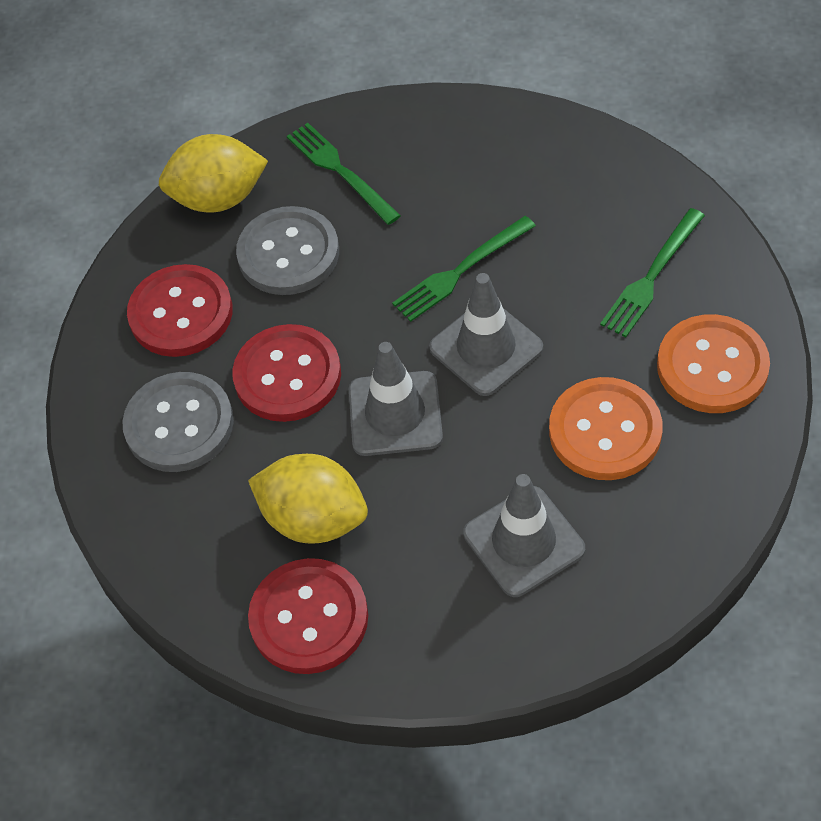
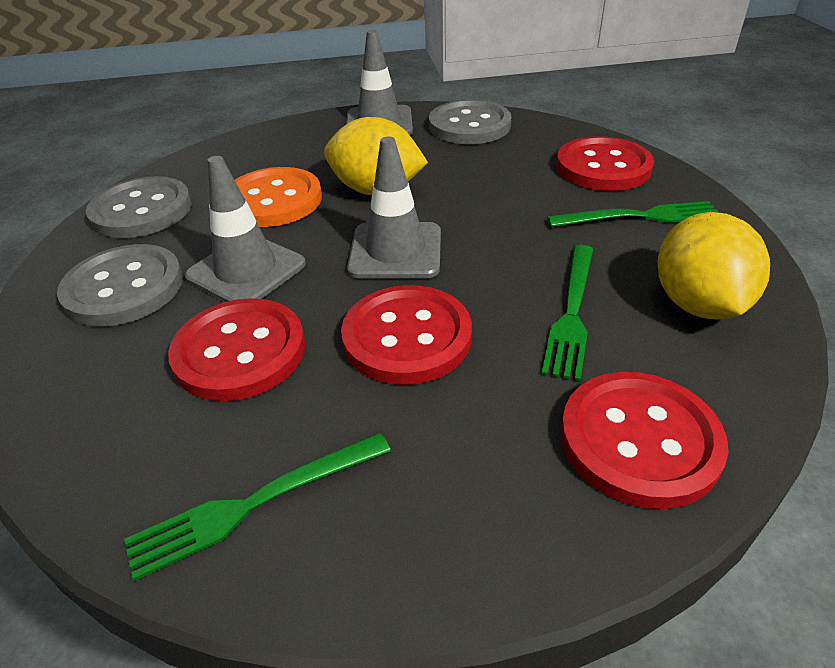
grey button: [122,372,234,472] [236,206,339,295] = 2 -> [57,244,183,327] [86,176,191,238] [429,100,511,144] = 3
orange button: [549,377,663,480] [657,314,770,413] = 2 -> [235,167,322,227] = 1
red button: [127,264,233,357] [232,324,341,422] [248,558,368,674] = 3 -> [168,298,305,401] [341,285,472,385] [557,136,654,191] [561,372,728,509] = 4

